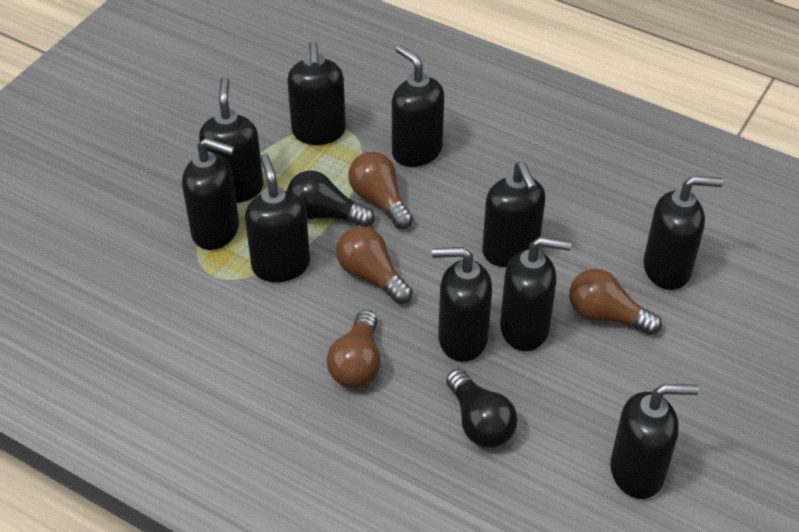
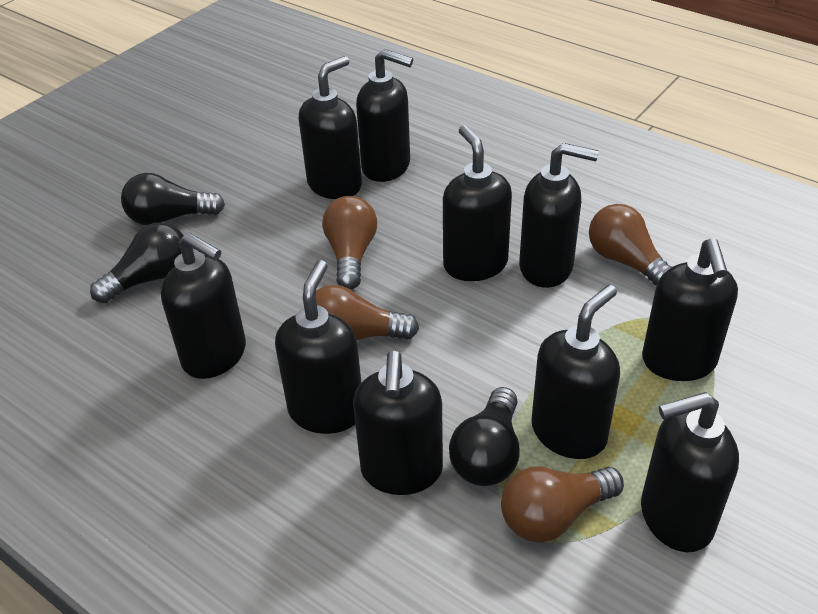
black light bulb: [287,171,374,227] [446,369,517,448] = 2 -> [90,223,184,303] [121,173,225,225] [449,387,520,486] = 3

